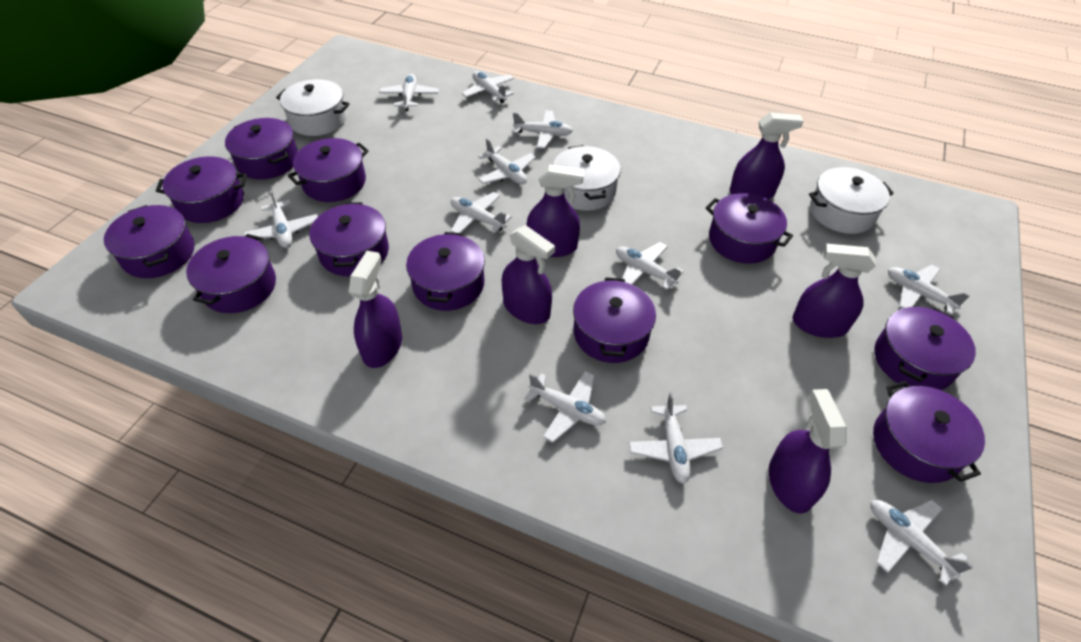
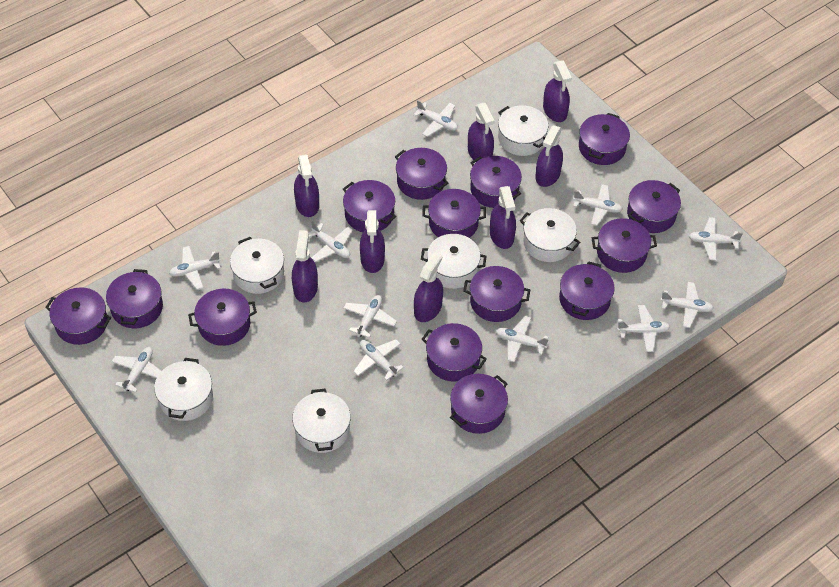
purple pot: [104,205,195,278] [156,156,247,223] [186,234,276,313] [225,118,298,179] [288,138,369,202] [309,202,389,276] [406,232,485,311] [573,277,656,363] [706,193,793,264] [873,381,985,483] [874,307,976,390] = 11 -> [45,287,111,345] [106,269,163,328] [188,289,257,346] [343,180,396,232] [395,148,448,200] [422,189,486,238] [422,323,487,382] [450,374,508,434] [463,266,530,322] [470,156,522,208] [559,261,615,320] [579,113,630,165] [592,218,657,273] [627,180,681,233] = 14
purple spray bottle: [349,251,402,368] [502,225,555,324] [526,164,584,257] [730,112,803,199] [769,389,847,514] [792,244,876,338] = 6 -> [292,230,318,303] [294,154,319,217] [360,210,385,273] [414,252,443,322] [468,103,494,162] [490,186,516,249] [535,125,563,187] [543,61,572,122] = 8
white pot: [276,79,350,136] [553,145,621,211] [809,167,894,234] = 3 -> [154,358,213,421] [230,237,284,294] [292,389,351,453] [421,234,487,289] [498,105,548,156] [520,208,580,262] = 6

